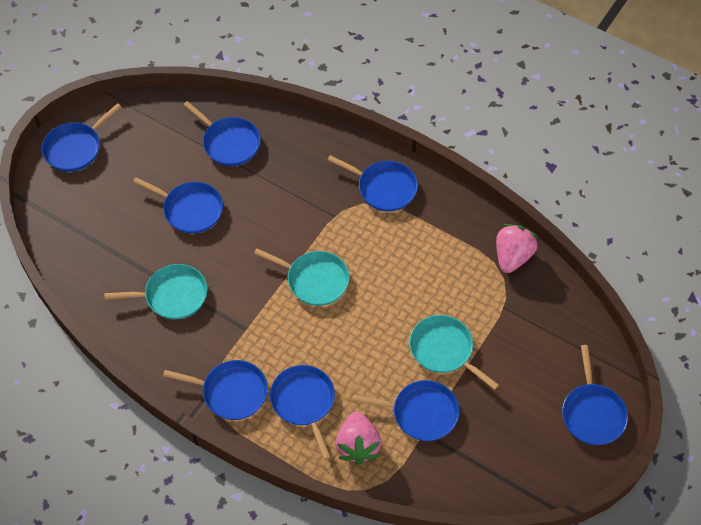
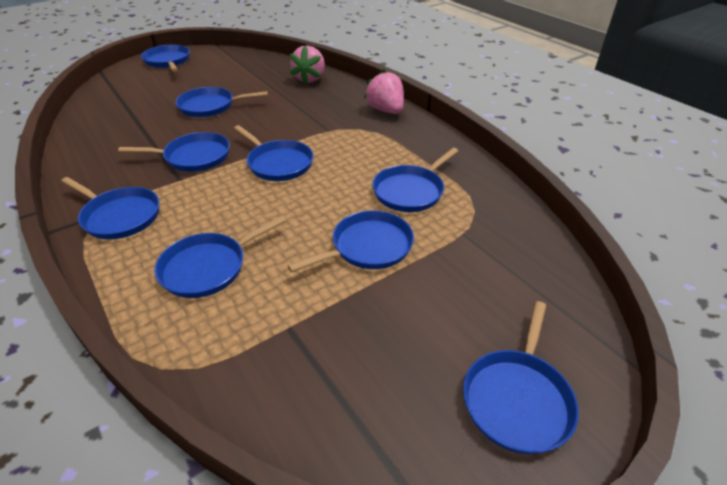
blue pan: [42,103,121,172] [133,177,223,234] [163,360,268,420] [183,101,261,166] [270,365,335,460] [328,155,418,212] [352,380,459,441] [562,345,628,445] = 8 -> [61,177,160,240] [118,132,230,172] [141,45,190,72] [154,216,285,298] [175,87,268,117] [234,125,314,181] [288,210,414,273] [372,148,458,212] [463,301,579,454] = 9
turquoise pan: [105,264,207,319] [254,248,349,306] [409,315,499,390] = 3 -> none = 0

